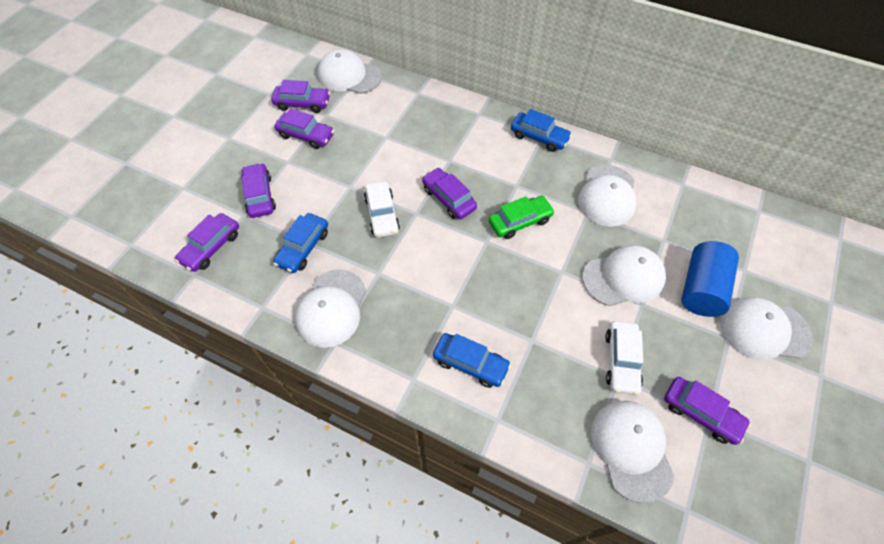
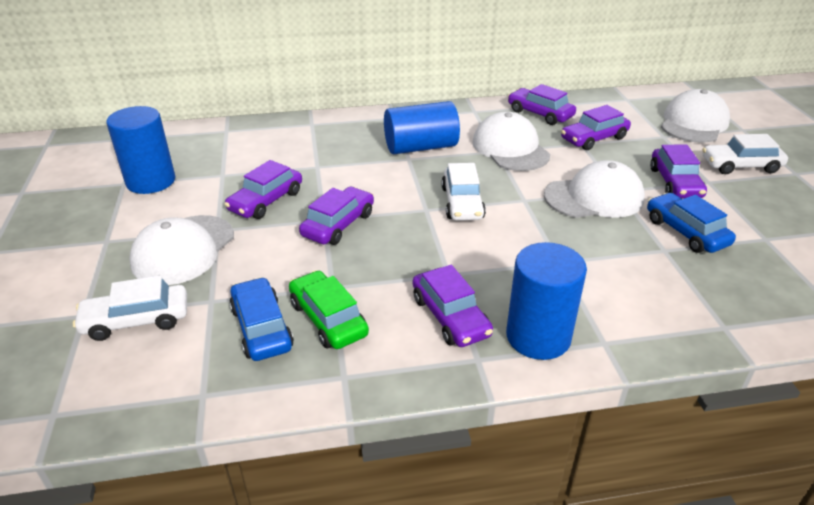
blue car: [273,213,328,273] [433,333,511,388] [511,109,572,152] = 3 -> [229,277,294,361] [647,193,736,253] = 2
blue cylinder: [681,241,739,317] = 1 -> [106,106,175,194] [384,101,460,154] [506,242,587,360] = 3
white cap: [295,269,366,348] [317,49,382,94] [578,165,637,227] [582,245,666,306] [591,401,674,503] [720,297,813,360] = 6 -> [129,215,234,285] [472,112,550,171] [544,160,645,218] [661,89,730,143] = 4
white car: [364,181,400,238] [605,321,643,395] = 2 -> [73,275,187,341] [441,163,486,221] [702,134,788,174] = 3

